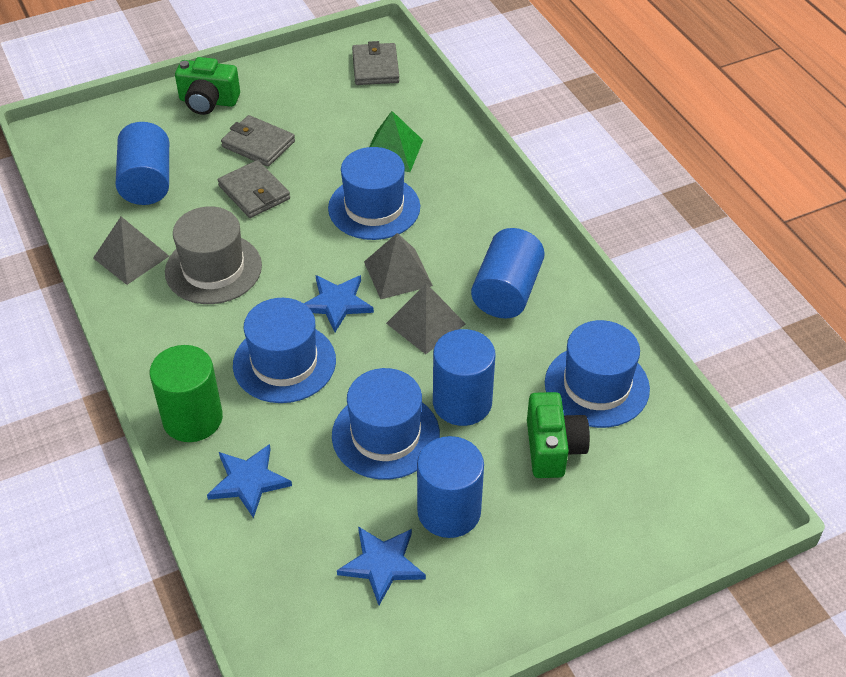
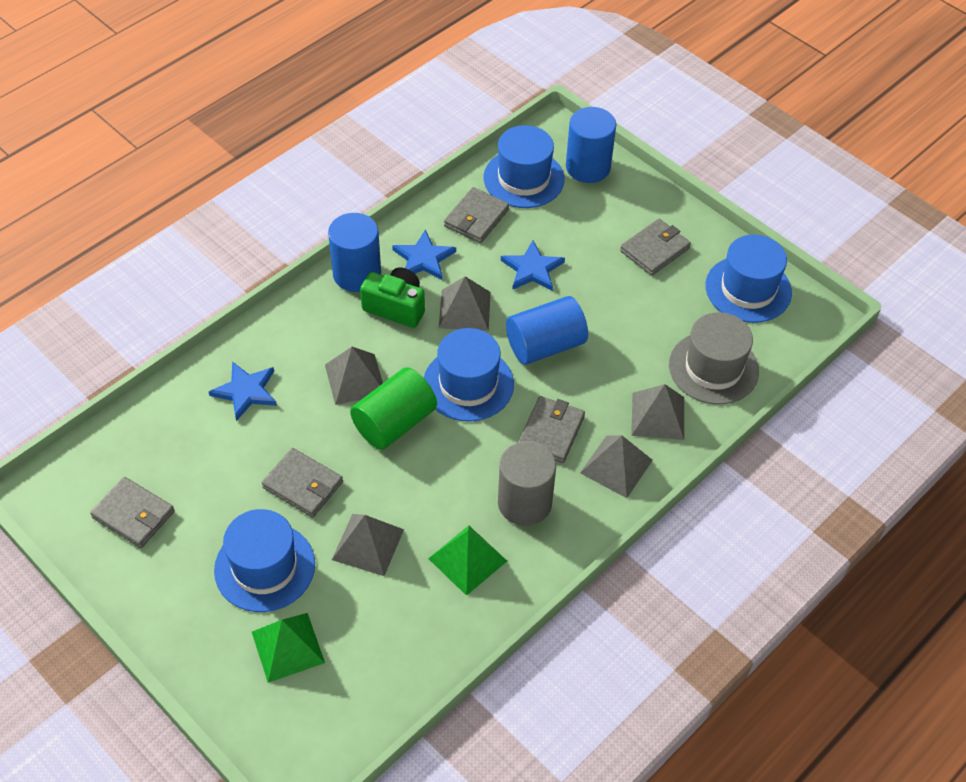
blue cylinder: [115,122,169,205] [417,436,484,538] [433,329,495,426] [471,228,545,318] = 4 -> [328,213,381,292] [506,296,588,365] [566,107,616,183] = 3
green camera: [175,57,240,115] [527,392,590,478] = 2 -> [360,267,425,328] = 1
green pyramid: [369,111,423,172] = 1 -> [252,613,325,683] [428,526,507,596] = 2
grey cylinder: none = 0 -> [498,441,556,526] = 1
grey pyramid: [93,217,169,285] [364,233,433,299] [386,283,466,354] = 3 -> [325,347,383,405] [332,514,404,576] [439,276,491,331] [580,435,653,498] [631,384,684,440] = 5
grey wallet: [218,160,290,218] [221,115,295,167] [352,41,399,85] = 3 -> [90,477,175,548] [262,448,343,517] [444,187,509,243] [518,396,585,463] [620,219,691,276] = 5

